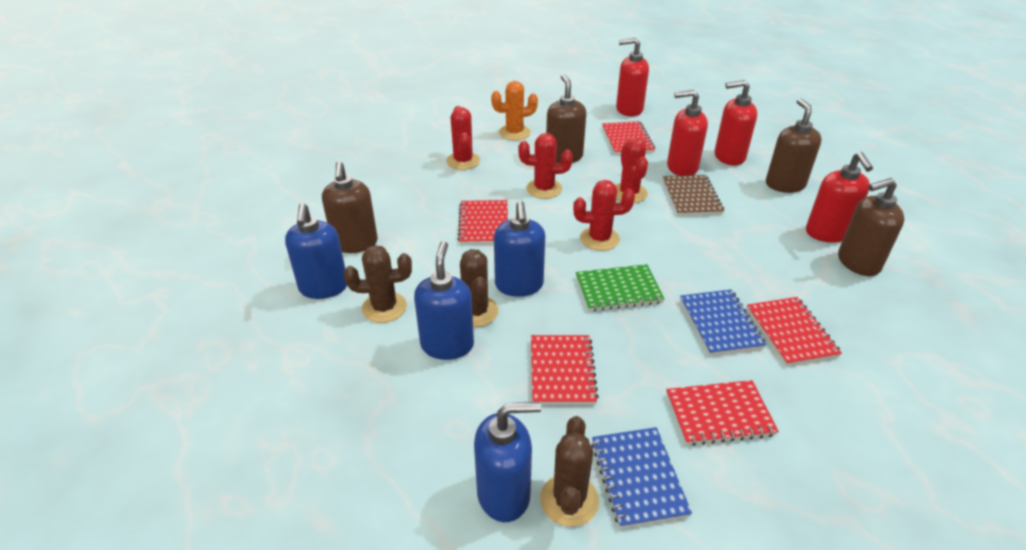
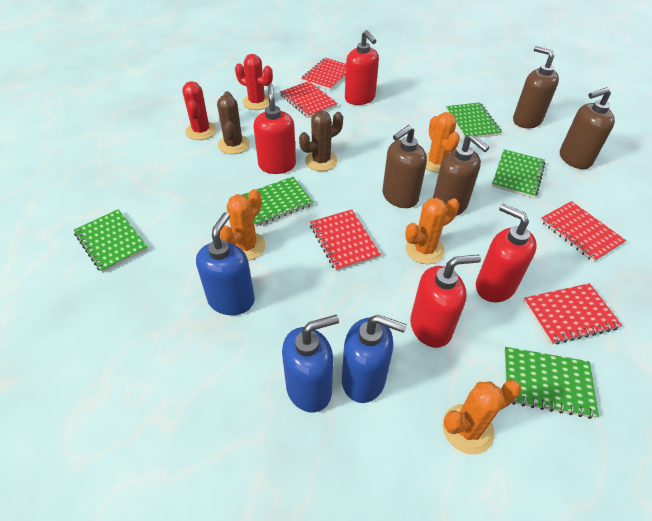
blue notebook: [591,427,692,529] [680,289,766,356] = 2 -> none = 0
blue soap dispenser: [285,203,347,299] [414,241,474,360] [474,402,541,522] [494,201,545,297] = 4 -> [196,212,255,315] [282,315,339,413] [342,315,407,403] = 3
brown cactus: [344,245,412,323] [460,249,499,327] [540,416,599,527] = 3 -> [217,91,250,154] [299,111,343,171] = 2
brown notebook: [663,175,724,216] = 1 -> none = 0
green notebook: [576,264,664,311] = 1 -> [74,209,148,273] [242,177,313,226] [446,102,502,138] [492,149,545,198] [504,347,599,419] = 5
orange cactus: [491,81,538,140] = 1 -> [220,189,266,261] [405,198,459,264] [425,112,460,173] [442,380,521,454] = 4
red cactus: [446,106,480,170] [518,133,573,199] [573,180,635,251] [615,137,648,203] = 4 -> [182,81,217,140] [235,54,273,110] = 2

